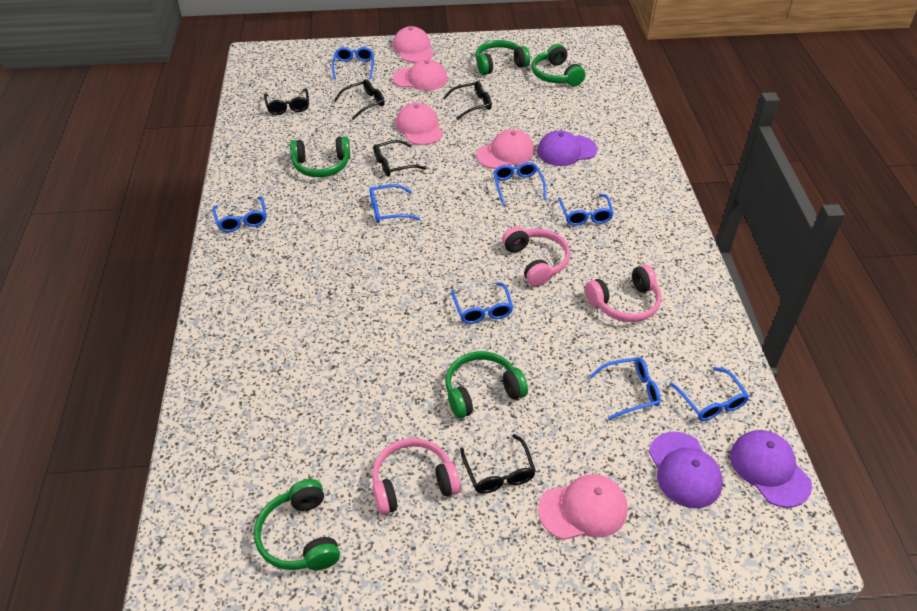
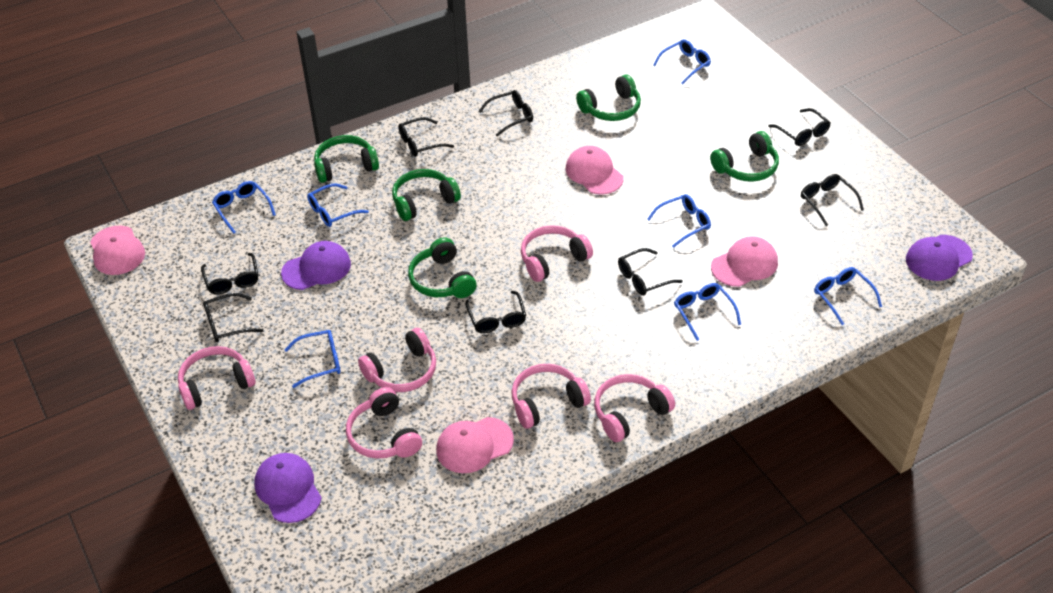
black glasses: [264,88,309,115] [334,79,385,120] [373,140,426,177] [443,81,492,120] [460,434,536,494] = 5 -> [201,253,259,295] [203,293,264,342] [398,117,454,157] [465,291,526,333] [478,90,533,137] [618,248,683,296] [768,108,831,146] [801,174,864,226] = 8
blue glasses: [212,196,266,232] [332,47,374,79] [369,184,420,223] [451,282,513,324] [493,162,546,206] [558,194,614,226] [590,357,661,420] [669,367,749,421] = 8 -> [212,181,276,234] [284,330,341,388] [307,183,369,227] [647,194,711,248] [653,39,711,84] [674,283,741,341] [814,267,882,325] = 7
pink cap: [392,59,448,91] [393,26,434,63] [396,103,443,145] [476,129,535,169] [538,474,627,540] = 5 -> [90,226,145,275] [436,417,514,473] [566,146,624,195] [711,236,778,287] = 4
pink headphones: [372,438,461,515] [502,226,570,287] [585,264,662,322] = 3 -> [178,346,256,410] [346,387,422,459] [358,328,436,392] [511,364,591,429] [521,225,593,282] [594,374,675,442] = 6

